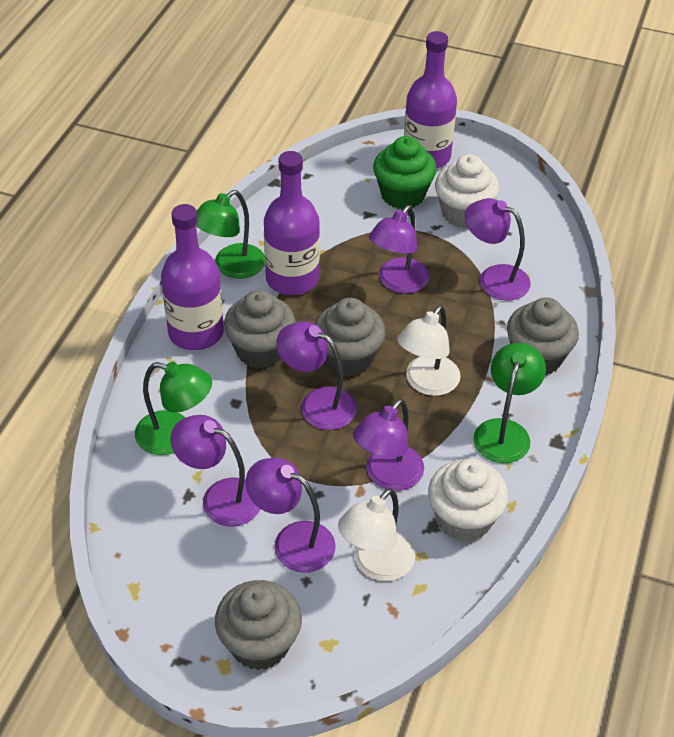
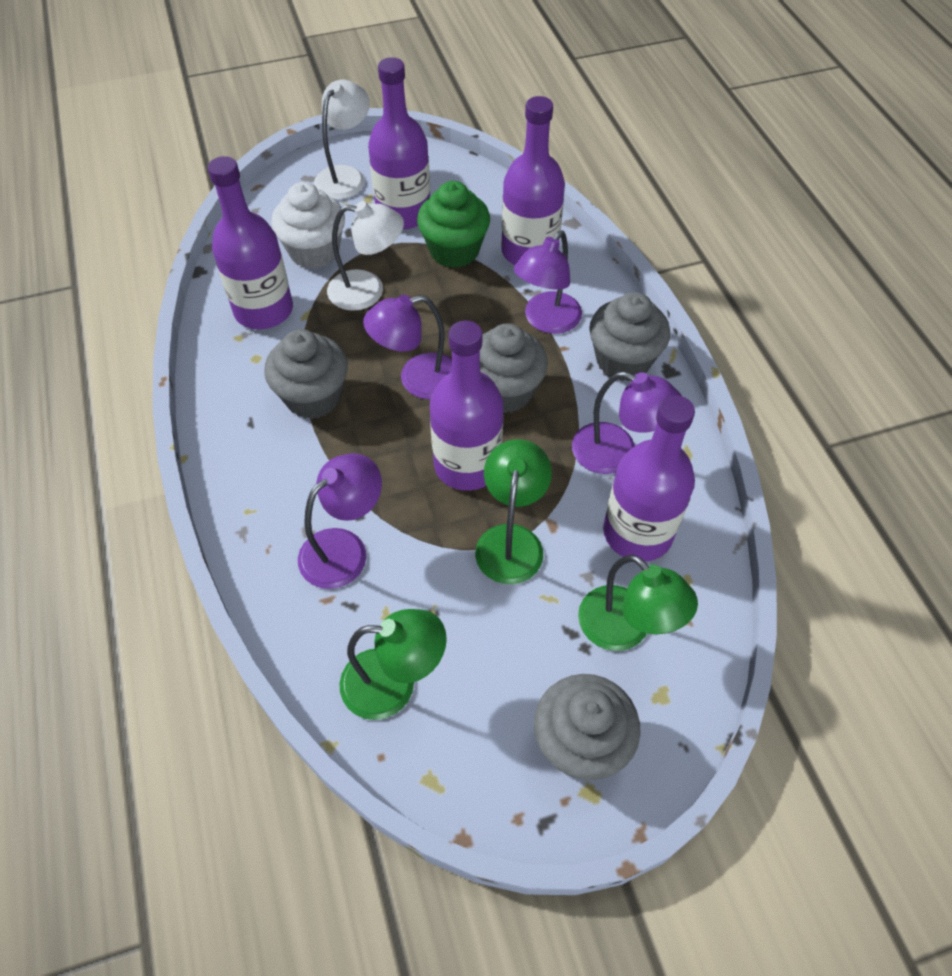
purple bottle: [161,204,224,350] [264,151,320,295] [404,31,457,168] = 3 -> [208,156,293,329] [368,57,430,229] [430,321,504,491] [501,96,565,265] [603,395,695,562] = 5
purple lamp: [171,415,260,527] [246,458,336,573] [276,321,357,430] [353,399,424,491] [369,205,429,293] [465,198,531,301] = 6 -> [298,453,382,589] [363,295,452,399] [514,230,582,334] [572,371,682,474] = 4
white cupcake: [428,458,508,542] [435,154,499,228] = 2 -> [271,182,345,269] = 1

